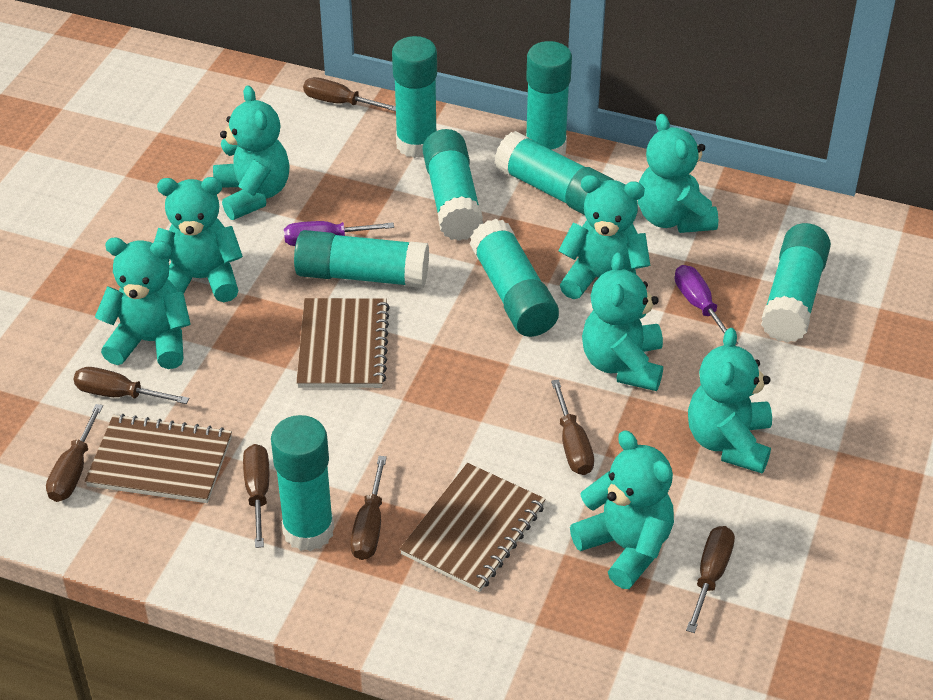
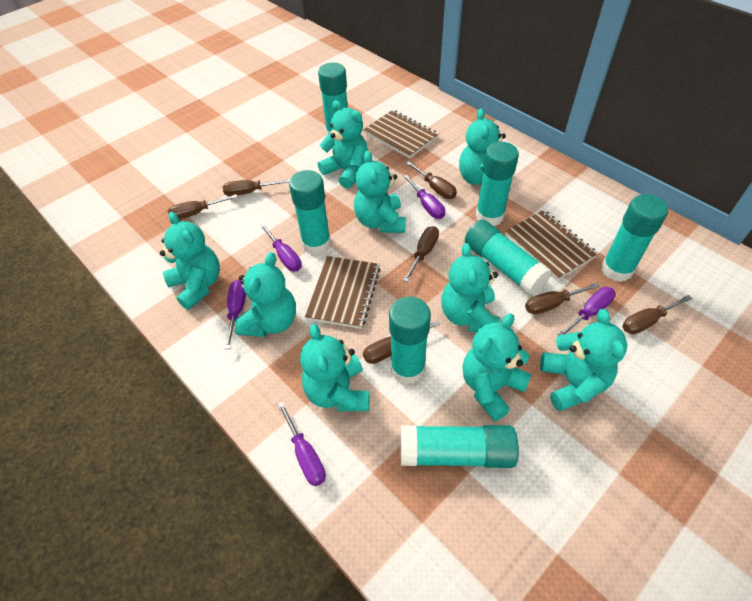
purple screwdriver: [284,221,394,246] [675,265,738,344] = 2 -> [225,280,246,349] [260,223,302,272] [277,402,326,486] [403,174,445,219] [558,287,616,335] = 5
turquoise glue stick: [271,415,334,551] [294,230,429,288] [392,36,437,158] [423,129,483,241] [469,219,559,337] [494,131,614,215] [526,41,572,156] [761,223,831,343] = 8 -> [289,170,331,255] [318,63,348,136] [389,297,431,384] [401,425,519,468] [465,220,552,295] [476,142,519,226] [601,194,668,282] = 7
turquoise teddy bear: [95,238,191,369] [154,177,243,302] [213,85,290,220] [559,175,650,299] [570,430,674,589] [582,252,663,391] [638,114,718,233] [688,328,772,473] = 8 -> [160,212,220,310] [235,252,296,337] [300,324,369,411] [318,100,368,189] [354,151,406,233] [441,243,500,332] [459,108,506,185] [462,314,532,421] [540,309,627,411] = 9

